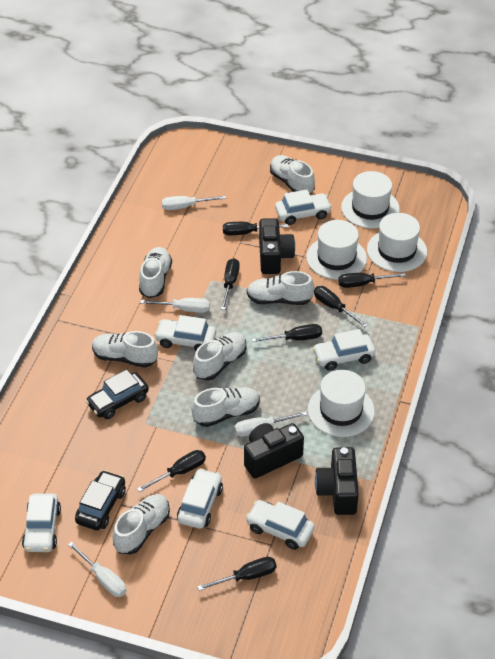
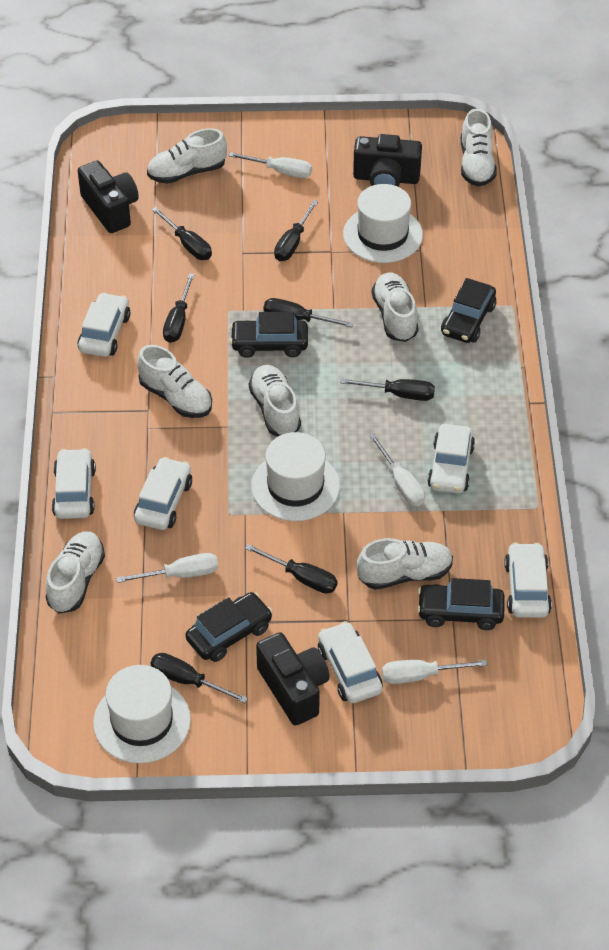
black car: [75,470,126,530] [86,369,149,419] = 2 -> [185,592,273,662] [230,312,308,358] [417,578,505,630] [441,278,496,343] = 4
white hat: [306,220,367,280] [308,370,375,437] [341,171,400,228] [367,213,427,272] = 4 -> [93,665,191,763] [251,432,340,521] [343,184,423,263] = 3

